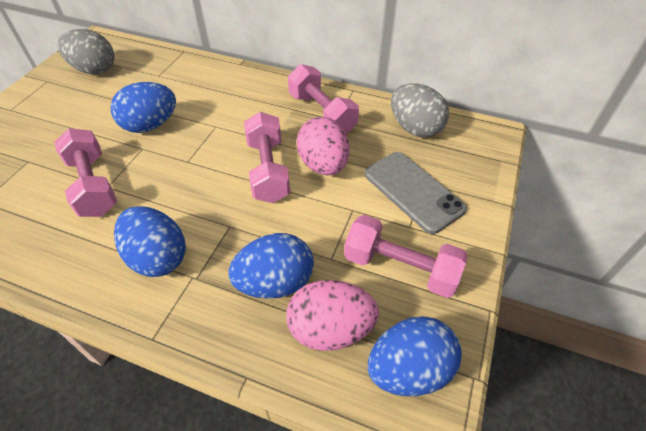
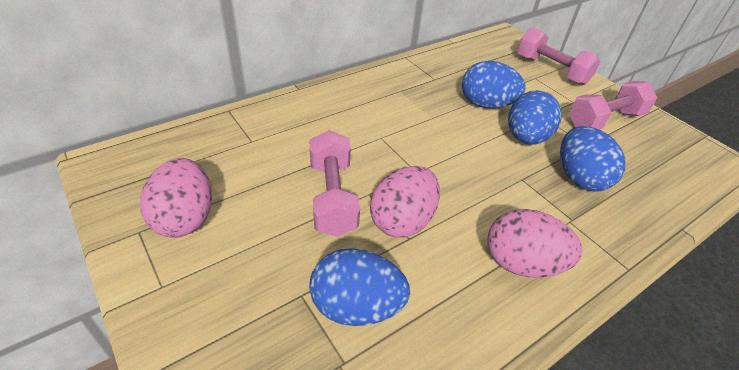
grey egg: [57,29,114,74] [391,84,449,138] = 2 -> none = 0
grey phone: [365,152,467,234] = 1 -> none = 0
pink dumbbell: [54,128,117,217] [244,112,290,203] [288,64,359,134] [344,215,468,298] = 4 -> [309,130,360,237] [517,27,601,85] [569,81,657,130] = 3
pink egg: [286,280,379,351] [297,117,350,175] = 2 -> [140,158,212,238] [370,166,440,238] [488,209,583,278] = 3

